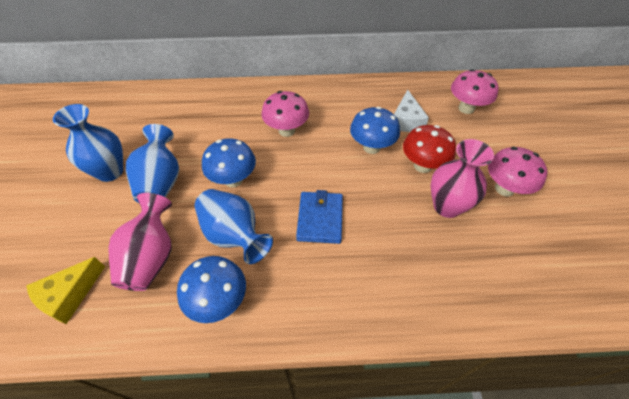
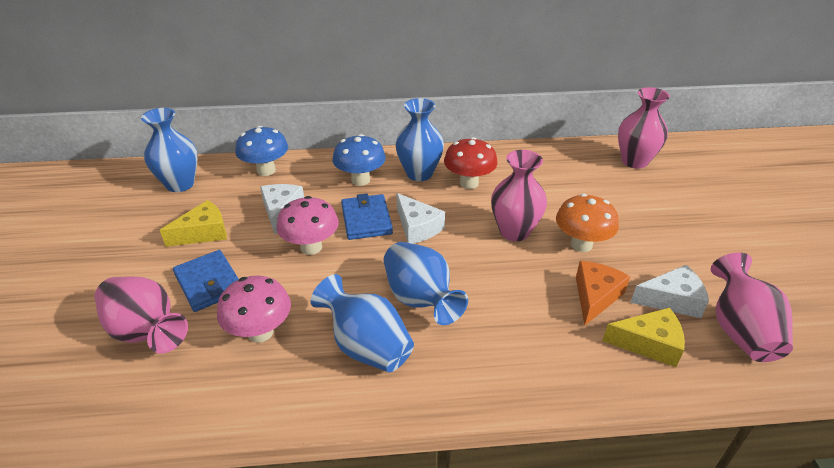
blue mushroom: [177,256,246,323] [202,138,256,187] [350,107,400,154] = 3 -> [235,126,288,176] [332,134,386,186] = 2
blue vase: [53,104,124,182] [126,124,179,203] [195,189,273,264] = 3 -> [141,108,198,192] [310,274,414,372] [384,242,468,325] [395,98,444,181] = 4
blue wallet: [296,190,343,244] = 1 -> [173,250,239,312] [341,194,393,240] = 2
orange cheese: none = 0 -> [576,261,630,325] = 1
orange mushroom: none = 0 -> [556,194,619,252] = 1
pink mushroom: [261,91,309,137] [451,69,499,114] [488,147,548,197] = 3 -> [217,275,291,343] [276,196,339,255] = 2
pink vase: [108,193,172,291] [430,139,494,218] = 2 -> [94,276,188,354] [491,150,547,241] [618,87,670,169] [711,252,793,362] = 4
white cheese: [394,90,429,132] = 1 -> [260,184,304,235] [397,193,445,244] [630,265,709,318] = 3
yellow cheese: [26,257,105,324] = 1 -> [160,200,227,247] [602,307,685,367] = 2

